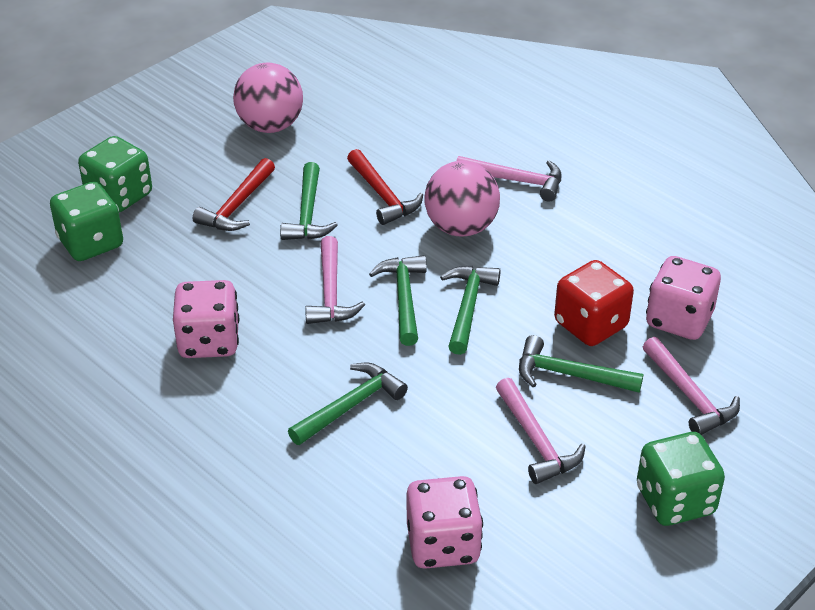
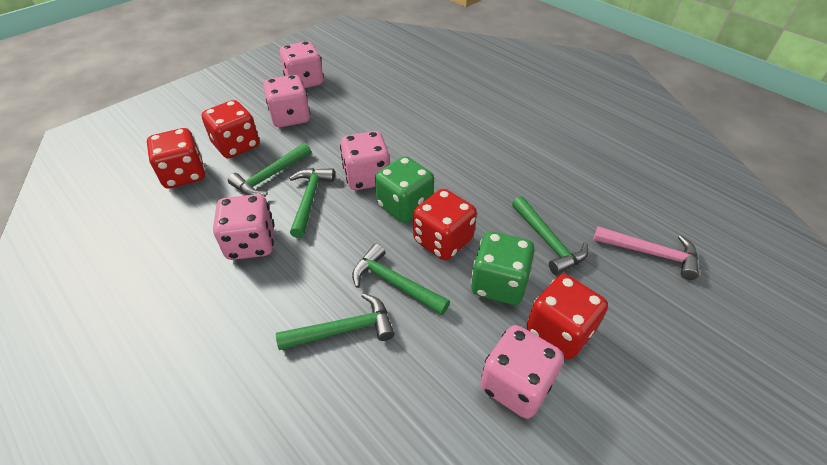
green dice: [50,182,123,261] [78,136,152,212] [637,432,725,526] = 3 -> [375,156,434,223] [471,231,535,305] = 2
pink ball: [233,63,303,133] [424,161,500,237] = 2 -> none = 0
pink dice: [173,280,239,358] [407,476,483,569] [646,256,721,340] = 3 -> [213,194,275,260] [263,75,310,127] [280,41,324,89] [340,131,390,190] [480,325,564,419] = 5
pink hammer: [305,236,365,324] [457,156,562,202] [496,378,586,484] [643,337,740,435] = 4 -> [593,226,699,280] = 1
red dice: [554,260,634,346] = 1 -> [147,128,205,189] [201,100,259,158] [413,189,477,260] [527,274,608,360] = 4
red hammer: [193,158,275,231] [347,149,423,225] = 2 -> none = 0

